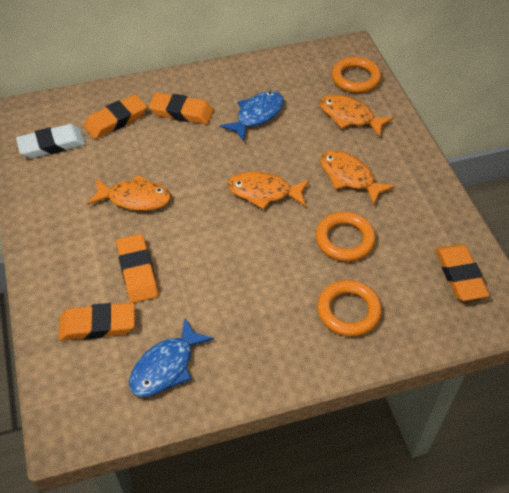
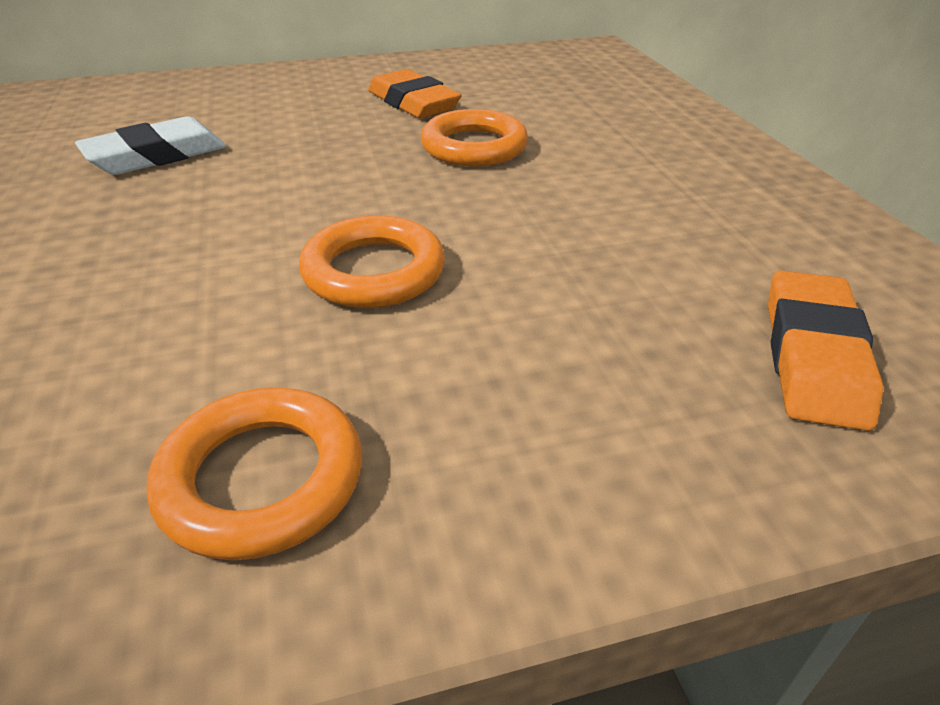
blue fish: [129,318,214,397] [220,91,284,141] = 2 -> none = 0
orange eraser: [59,303,135,340] [84,95,147,139] [116,234,158,303] [149,92,214,124] [435,245,490,301] = 5 -> [368,69,461,118] [768,270,883,431] = 2
orange fish: [87,175,171,211] [228,171,309,210] [320,95,394,137] [321,150,395,205] = 4 -> none = 0

